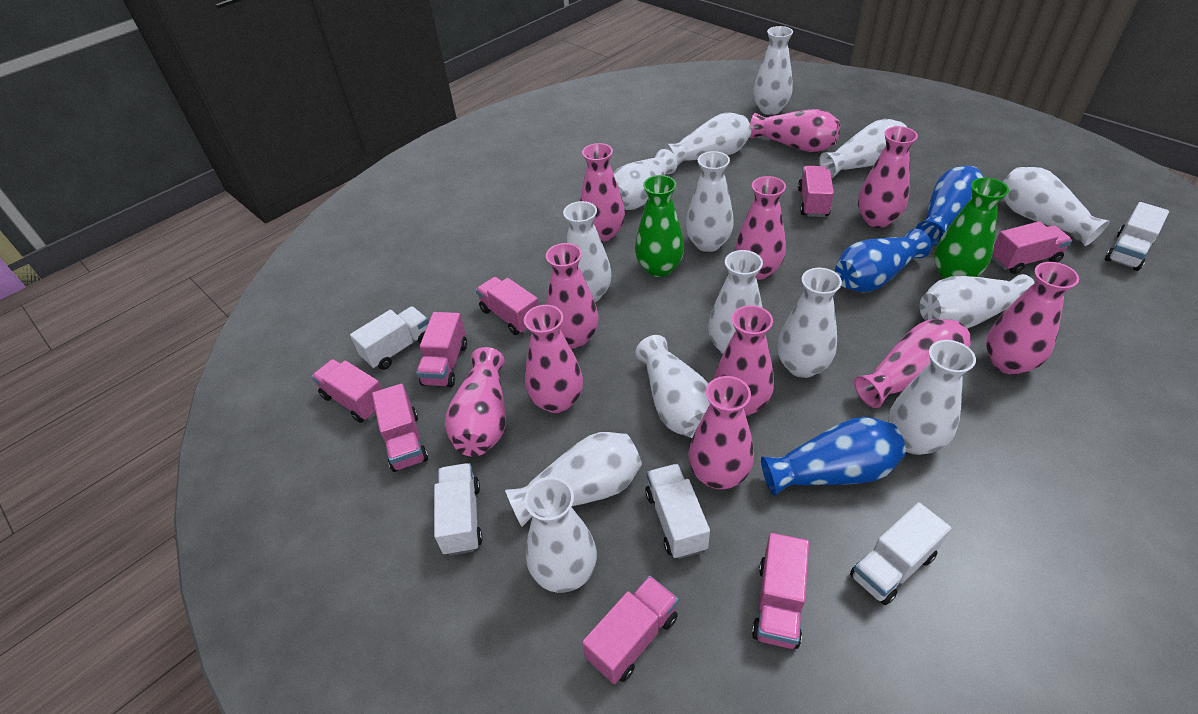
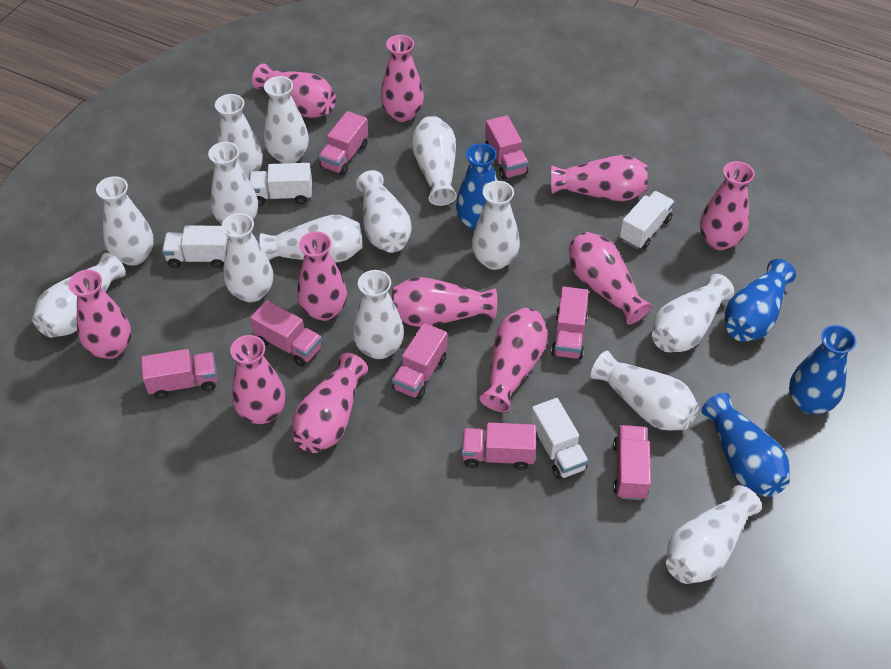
blue vase: [761,417,906,496] [835,229,931,293] [915,166,984,246] = 3 -> [456,143,497,231] [701,393,790,497] [725,259,796,342] [789,325,857,414] = 4
green vase: [635,175,684,277] [934,177,1009,279] = 2 -> none = 0
white truck: [350,306,429,370] [434,463,483,556] [645,464,710,559] [850,502,951,605] [1105,202,1169,271] = 5 -> [162,226,228,268] [249,163,312,206] [530,398,589,479] [620,191,675,249] = 4

